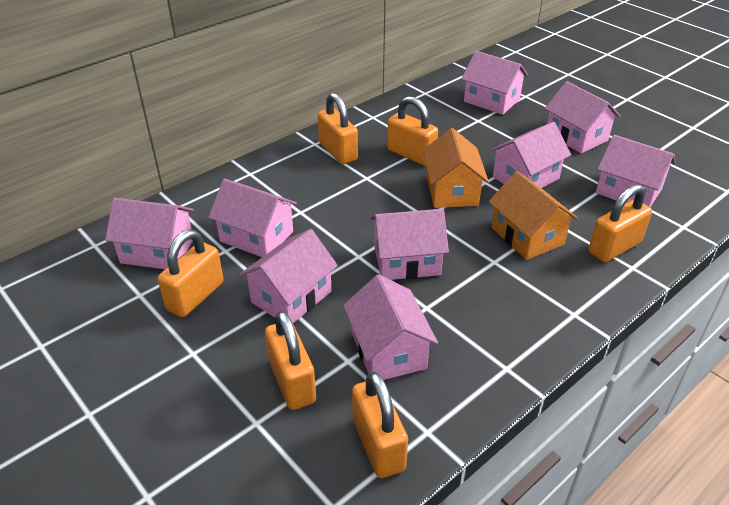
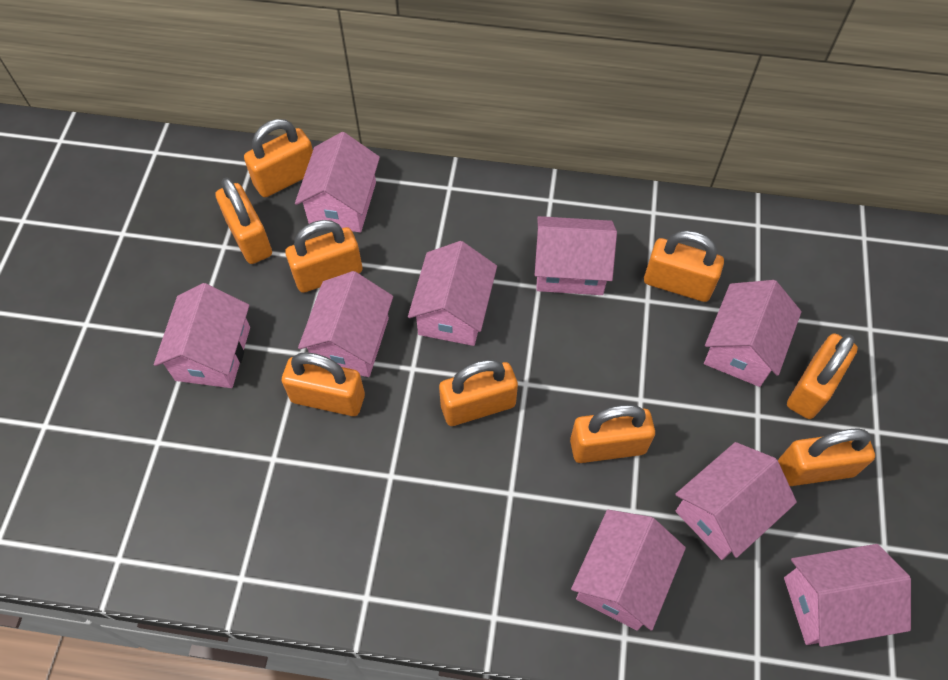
orange house: [423,128,489,208] [489,171,578,260] = 2 -> none = 0
orange padlock: [158,230,224,318] [265,311,316,410] [318,93,358,164] [352,372,408,478] [387,96,438,166] [589,184,652,262] = 6 -> [215,177,272,264] [244,119,313,197] [282,352,365,416] [285,220,363,293] [439,360,518,426] [570,404,655,463] [644,231,724,302] [778,428,875,486] [787,333,858,419] = 9

